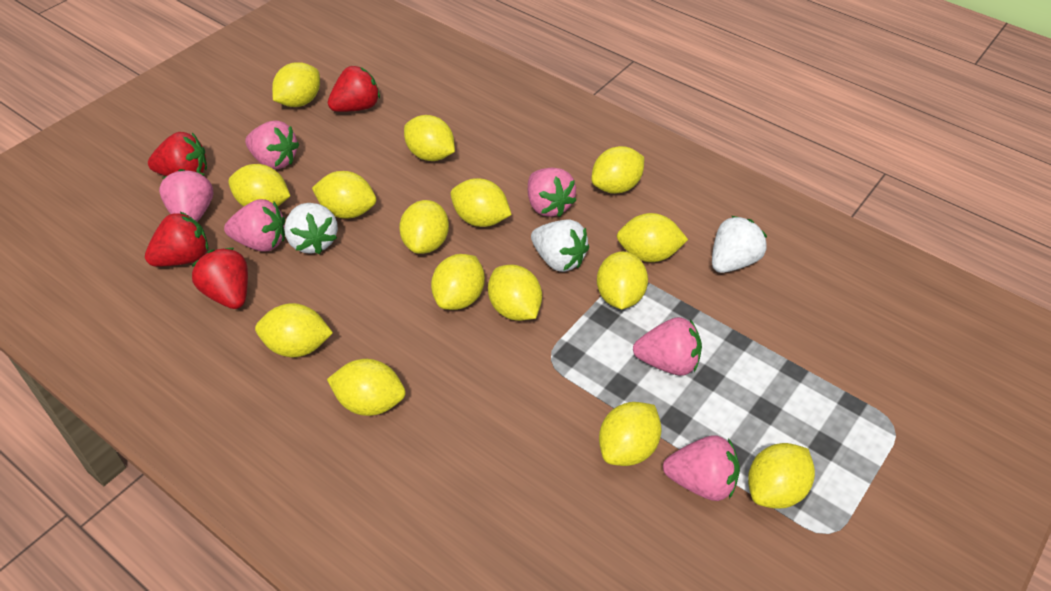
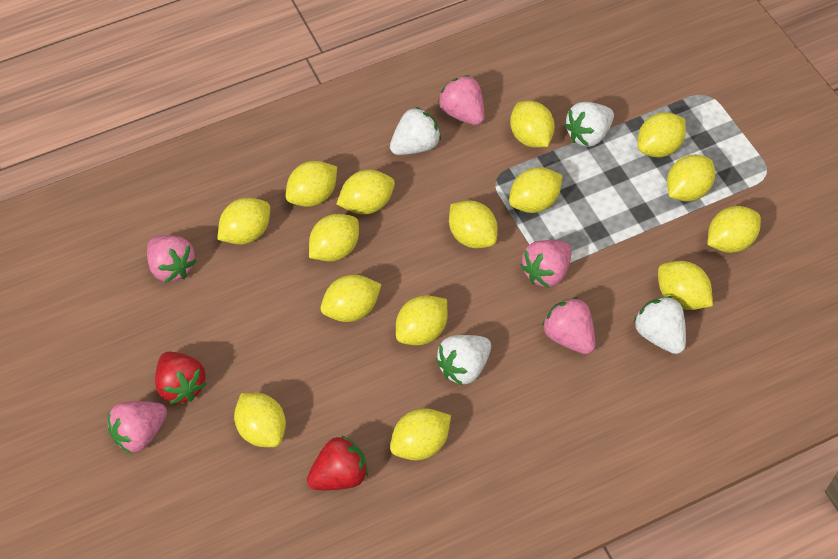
pink strawberry: [159,169,213,222] [224,199,285,252] [245,121,300,169] [528,168,576,217] [633,317,702,376] [663,435,740,501] = 6 -> [108,401,167,454] [147,235,197,283] [438,75,485,125] [520,240,572,288] [542,297,595,354] = 5
red strawberry: [145,212,208,267] [148,132,207,176] [192,248,248,309] [328,66,380,112] = 4 -> [155,352,207,404] [307,435,368,490] = 2
white strawberry: [284,203,338,254] [531,219,589,272] [712,216,767,273] = 3 -> [390,107,441,155] [436,335,491,386] [564,102,614,147] [634,296,686,354] = 4

